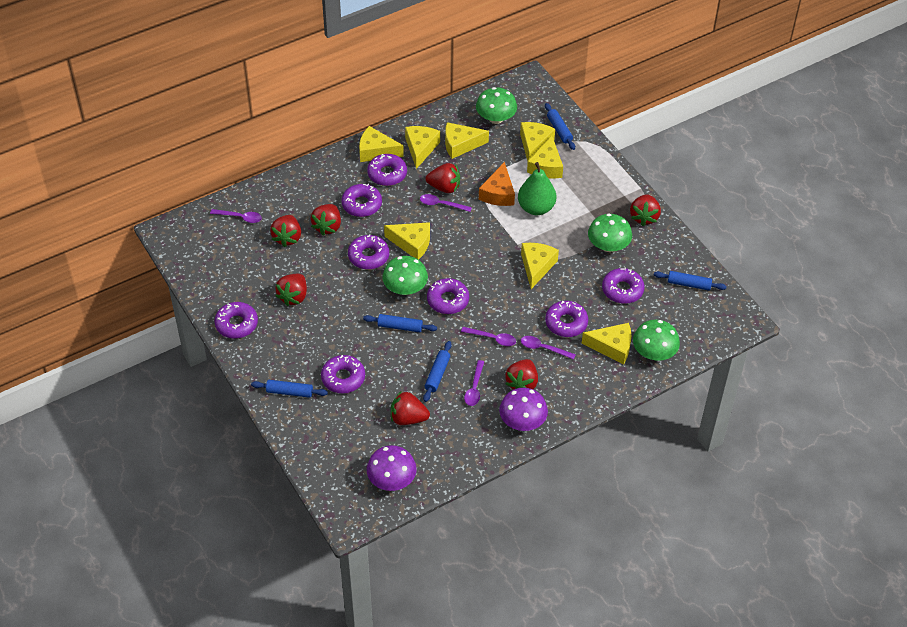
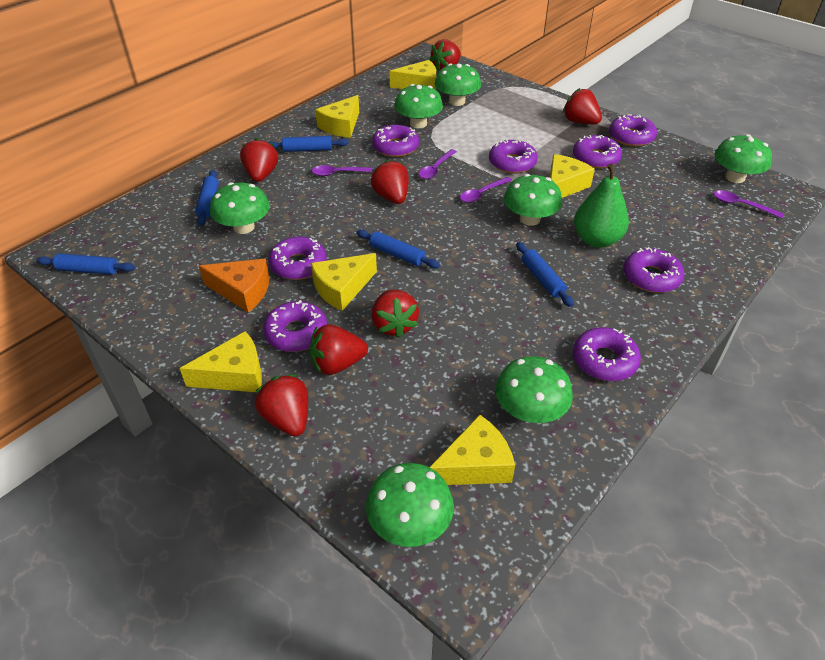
green mushroom: [382,256,428,295] [476,87,517,124] [588,213,632,252] [633,320,680,361] = 4 -> [210,182,270,234] [366,463,454,547] [394,84,443,128] [435,64,481,106] [495,356,573,423] [504,174,562,226] [714,134,772,183] = 7
purple mushroom: [367,445,417,491] [499,388,548,431] = 2 -> none = 0
purple spoon: [210,209,262,223] [420,194,472,212] [461,327,516,346] [464,360,484,406] [521,336,576,360] = 5 -> [312,165,374,176] [419,149,457,179] [460,177,512,203] [714,190,784,218] = 4
yellow cheese: [359,126,404,162] [384,222,430,260] [405,126,440,169] [445,122,489,159] [520,122,555,161] [521,243,559,289] [527,136,563,179] [582,323,631,364] = 8 -> [180,331,262,392] [311,253,377,311] [315,95,359,138] [390,60,436,90] [430,415,515,485] [550,154,595,198] = 6

